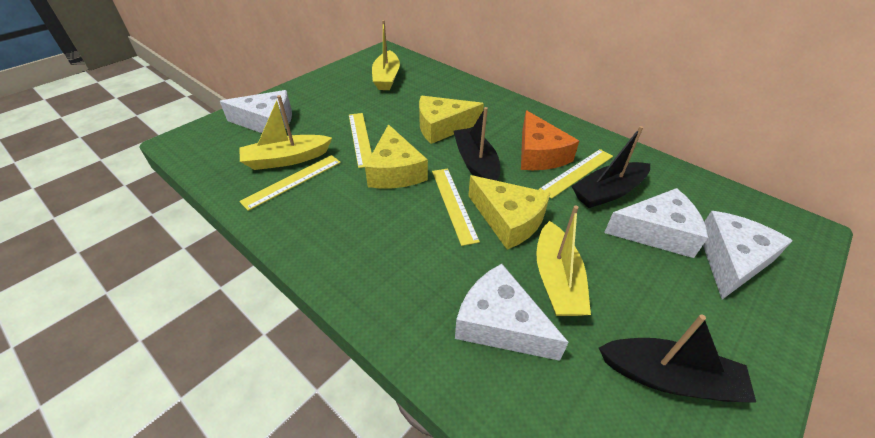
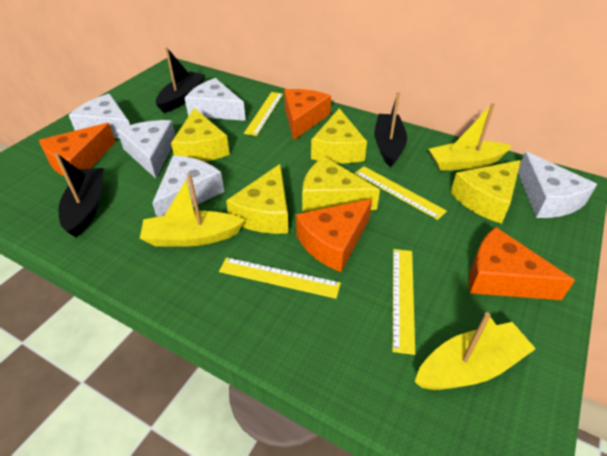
orange cheese: [521,110,579,170] = 1 -> [39,123,115,176] [284,89,331,140] [296,199,372,272] [469,227,575,300] = 4
white cheese: [220,90,292,133] [455,264,569,361] [604,188,708,258] [703,211,793,299] = 4 -> [69,94,130,138] [117,120,175,178] [152,155,224,217] [185,78,246,121] [518,152,597,218] = 5
yellow cheese: [365,124,428,189] [419,96,484,144] [468,175,550,250] = 3 -> [171,108,230,162] [226,164,288,234] [302,157,380,212] [311,108,367,163] [450,160,521,224] = 5

